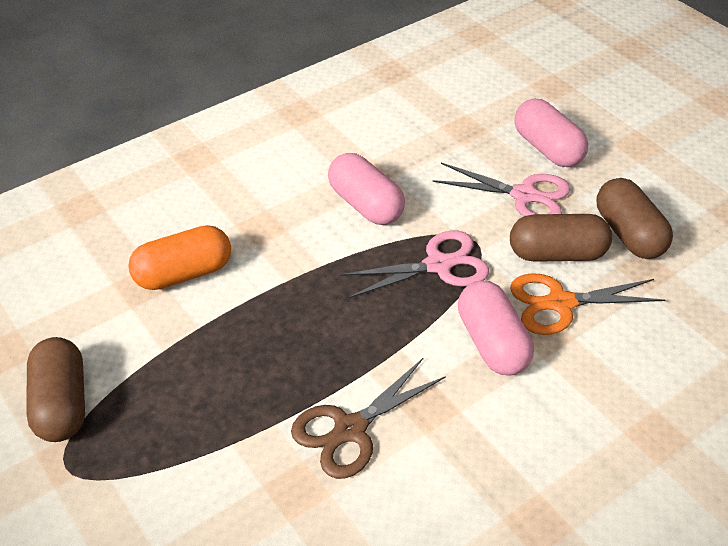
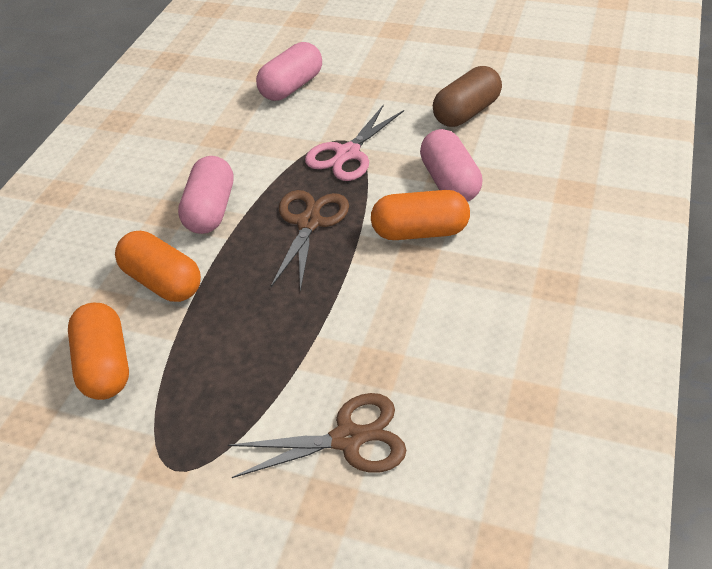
brown capsule: [26,337,85,442] [510,214,612,262] [596,178,673,259] = 3 -> [433,66,502,127] = 1
brown scissors: [291,358,446,479] = 1 -> [228,393,407,478] [271,190,349,291] = 2
orange capsule: [128,225,231,290] = 1 -> [68,303,129,400] [115,231,201,302] [371,190,470,240] = 3
orange scissors: [510,273,665,335] = 1 -> none = 0
pink scissors: [340,231,489,298] [433,163,570,216] = 2 -> [305,104,404,181] = 1

